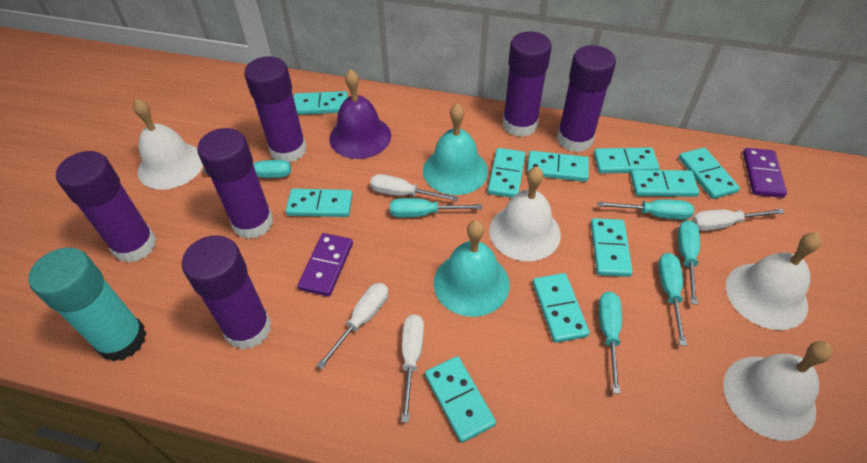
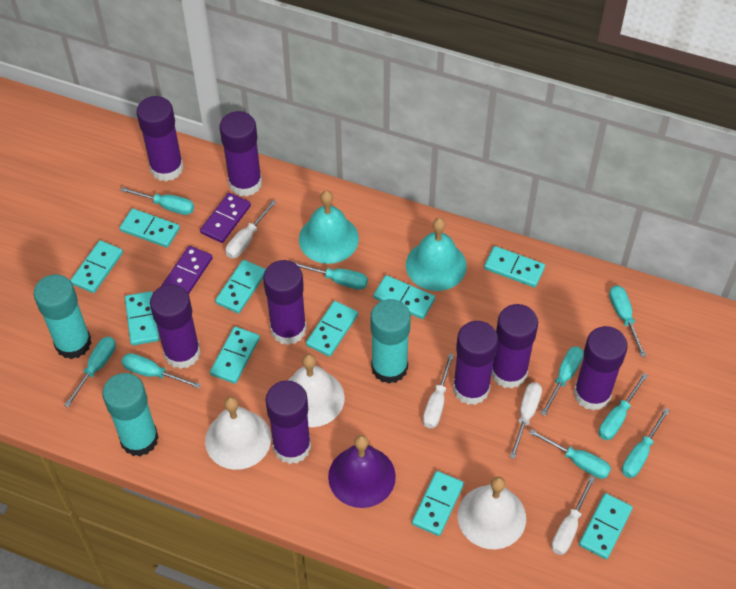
purple glue stick: [56,151,156,263] [182,235,271,350] [197,128,273,239] [244,56,307,163] [503,31,552,137] [557,45,616,152] = 6 -> [136,96,184,181] [150,284,201,369] [220,111,262,196] [263,260,307,345] [265,380,311,464] [453,321,498,405] [491,304,538,389] [574,326,628,411] = 8
turquoise glue stick: [28,248,147,362] = 1 -> [34,274,91,359] [102,373,159,456] [371,299,411,384] = 3
turquoise screwdriver: [202,160,291,178] [390,198,482,218] [597,200,694,220] [599,291,622,394] [658,253,687,346] [678,220,700,305] = 6 -> [64,337,116,408] [120,187,194,215] [121,353,201,389] [291,261,368,290] [529,429,611,479] [541,346,584,416] [599,373,648,440] [609,285,646,357] [622,408,670,478] = 9
white bell: [133,99,203,190] [489,167,561,261] [723,341,833,441] [726,233,822,330] = 4 -> [205,396,271,470] [288,354,345,427] [458,476,526,549] = 3

